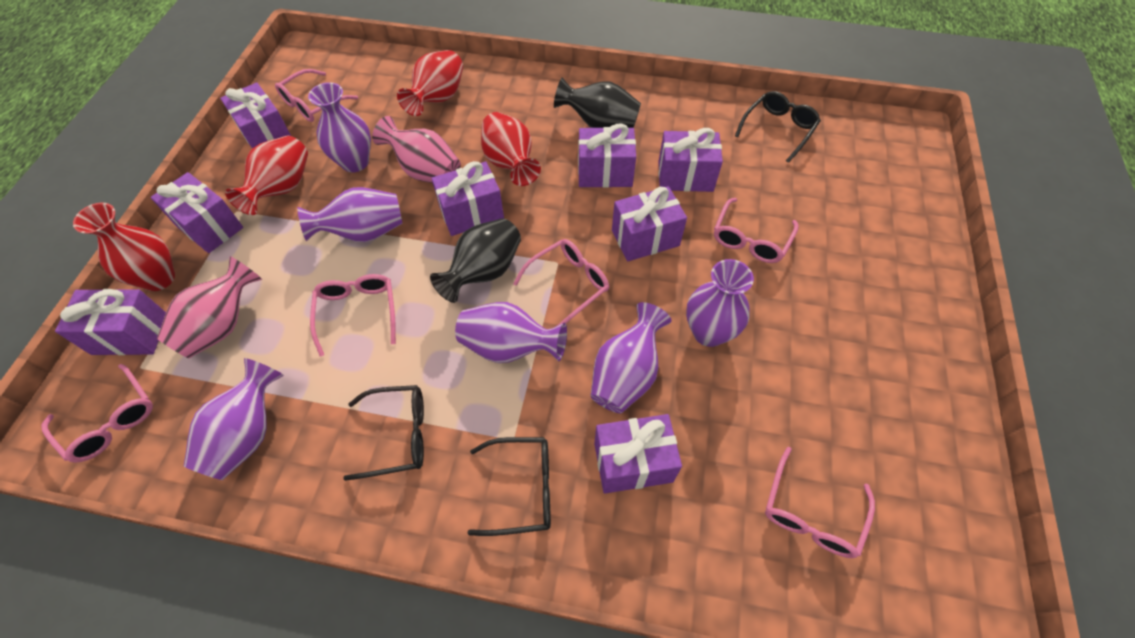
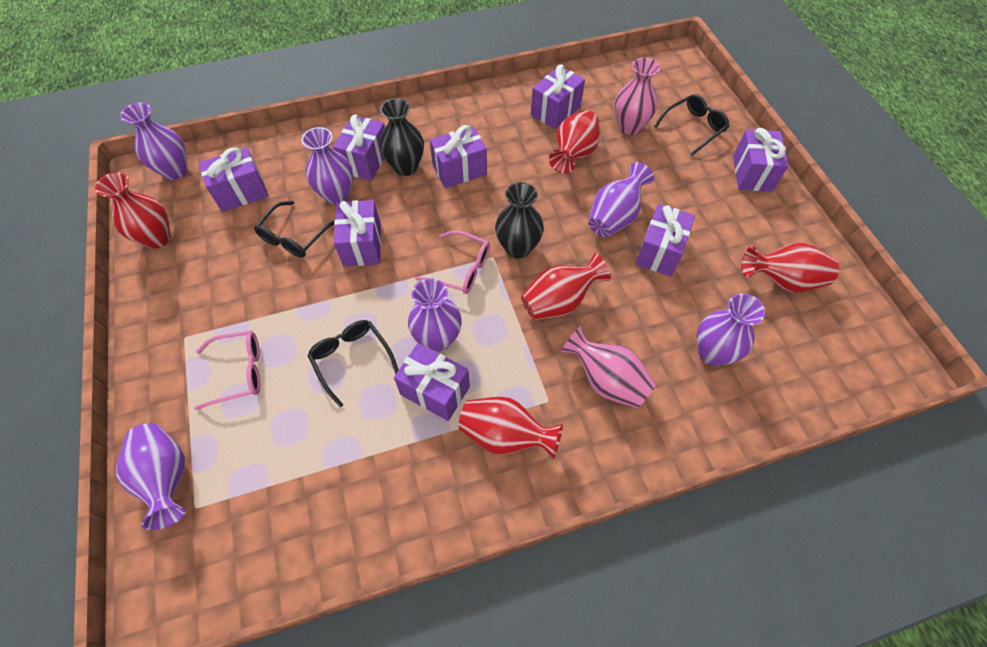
pink glasses: [41,364,153,463] [275,69,358,122] [310,274,396,357] [513,239,609,326] [714,198,799,263] [765,447,875,558] = 6 -> [194,331,260,410] [415,230,490,294] = 2
red vase: [73,203,175,291] [225,136,308,215] [397,50,463,116] [481,112,541,186] = 4 -> [95,172,171,249] [459,397,563,460] [521,253,611,320] [549,110,600,174] [741,243,839,292] = 5

